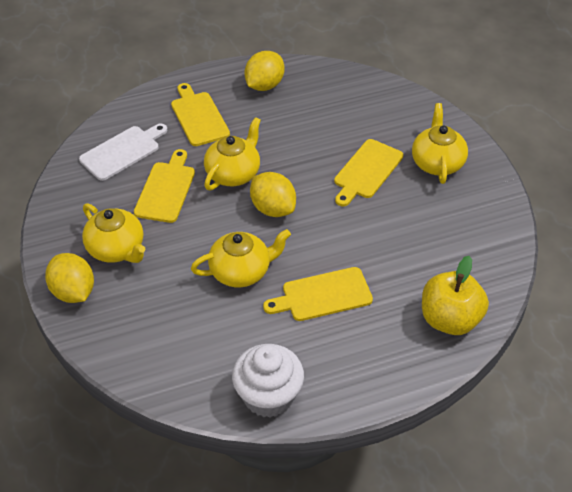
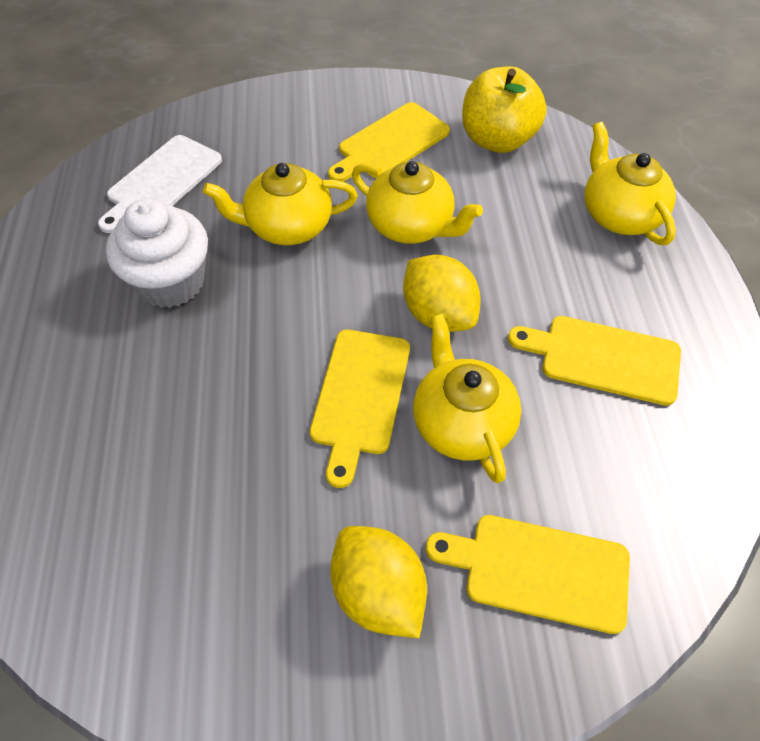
yellow lemon: [45,253,94,303] [244,51,285,91] [250,172,296,217] = 3 -> [330,526,427,638] [403,255,481,332] = 2

